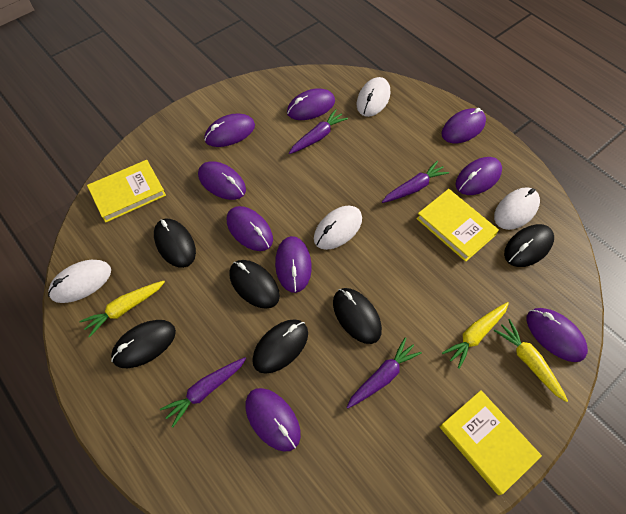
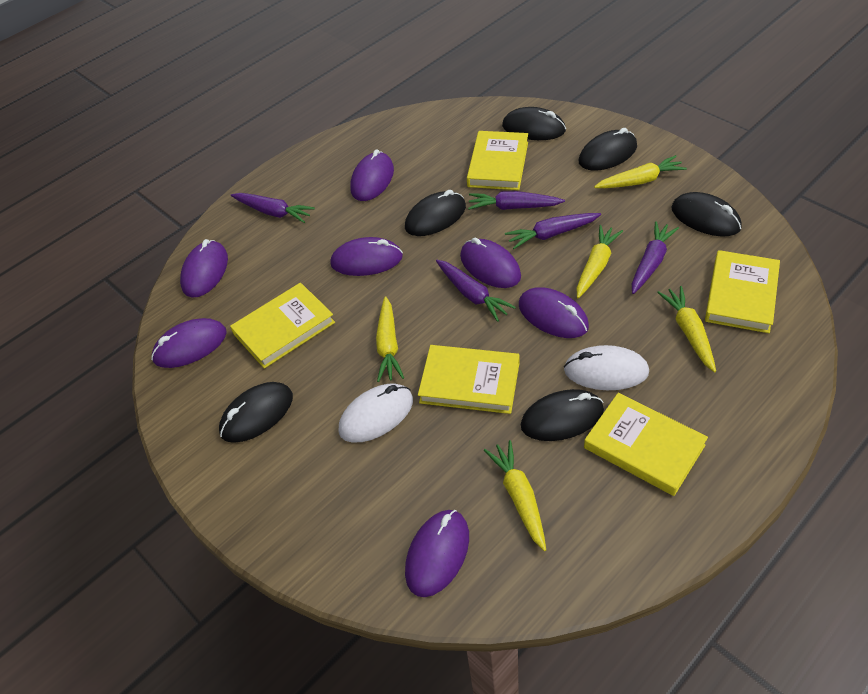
purple carrot: [160,357,246,428] [289,109,348,154] [347,337,422,409] [382,161,449,203] = 4 -> [231,193,315,223] [436,260,516,322] [468,191,565,210] [505,213,601,249] [632,221,679,294] = 5
purple mouse: [198,161,246,200] [204,113,255,147] [227,206,273,251] [245,388,301,452] [275,236,312,293] [287,88,335,120] [441,108,486,143] [455,157,502,195] [526,308,588,362] = 9 -> [151,318,227,368] [180,239,228,298] [330,237,403,276] [350,149,394,201] [405,510,469,597] [460,238,521,288] [519,288,589,338] = 7
white mouse: [48,260,111,303] [314,206,362,250] [357,77,390,117] [494,187,540,230] = 4 -> [339,383,413,443] [564,345,649,390] = 2
yellow book: [87,160,166,223] [416,189,499,262] [440,390,542,495] = 3 -> [230,283,335,369] [418,345,520,414] [467,131,528,190] [584,393,708,496] [705,250,780,333] = 5
yellow carrot: [79,281,165,338] [442,302,509,369] [494,319,568,402] = 3 -> [376,296,404,382] [484,440,546,551] [576,225,623,298] [594,155,687,188] [657,286,716,372] = 5

